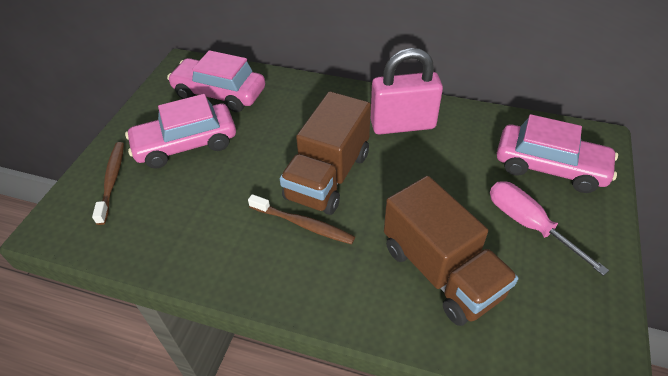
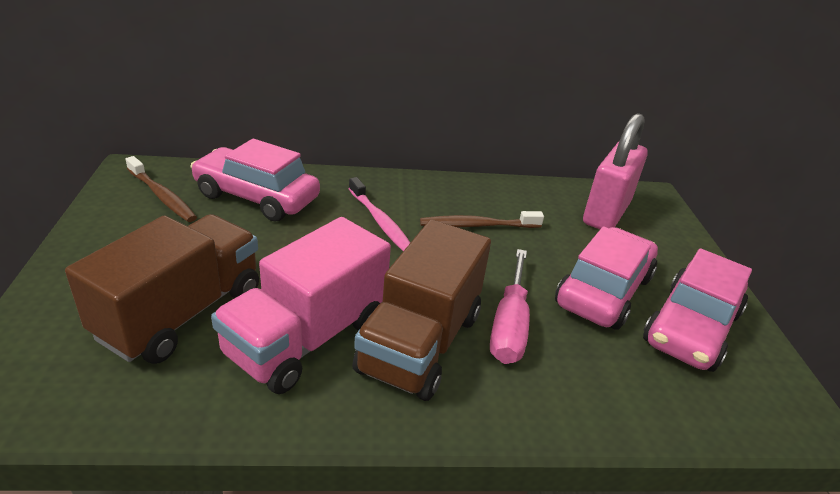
pink toothbrush: none = 0 -> [349,177,410,251] = 1
pink truck: none = 0 -> [211,217,391,394] = 1

